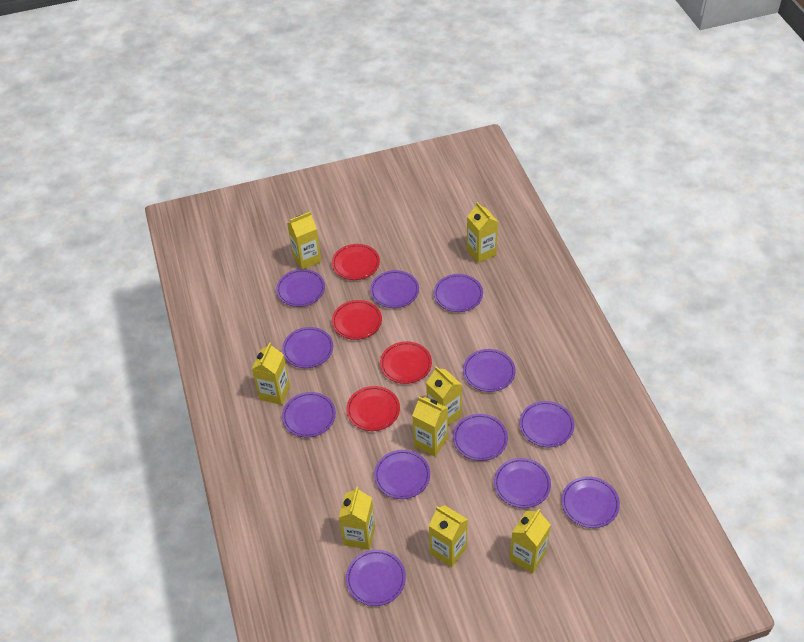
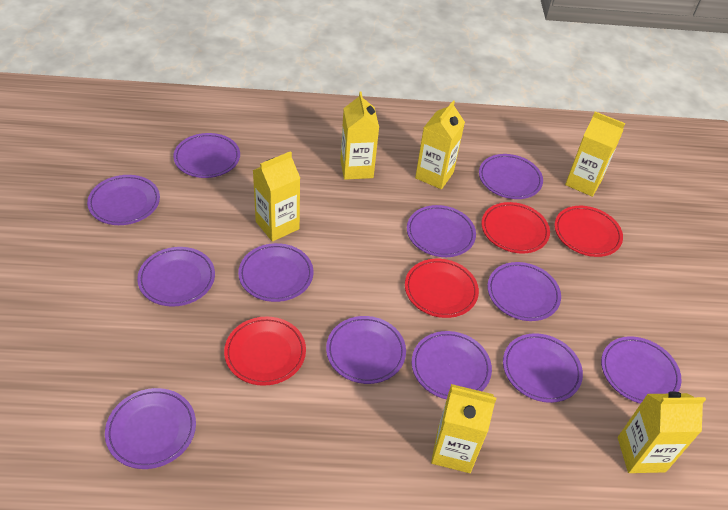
yellow carton: [252,342,290,405] [287,212,321,269] [339,487,375,550] [412,397,448,457] [426,366,462,425] [429,505,468,567] [467,202,498,263] [509,509,551,573] = 8 -> [253,151,300,242] [340,92,379,180] [415,100,465,189] [431,384,496,473] [565,112,625,197] [618,391,706,473] = 6

